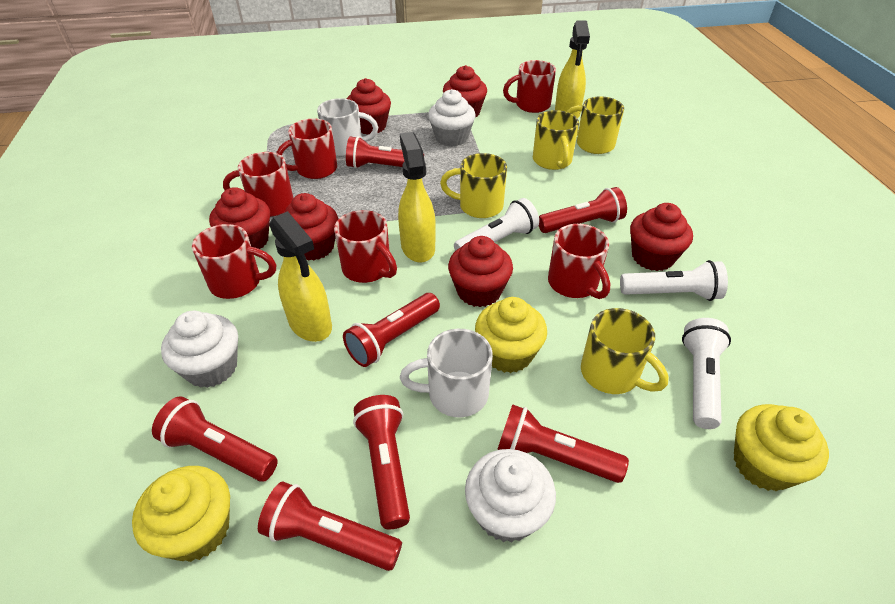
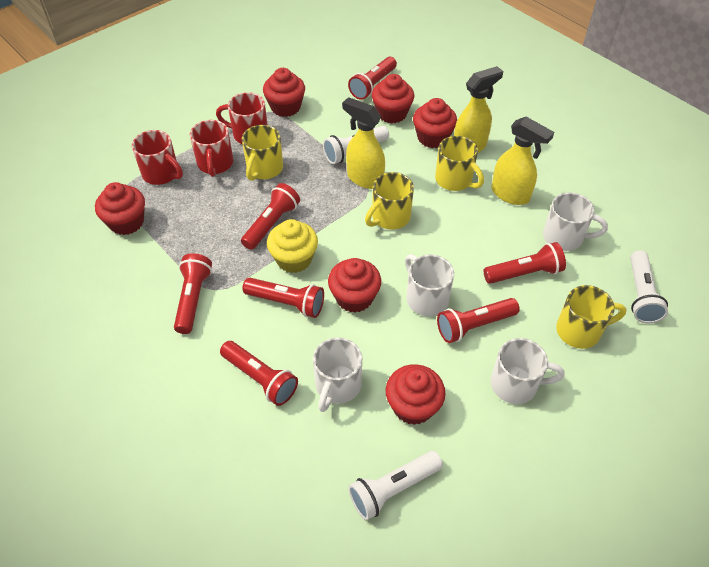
red mug: [192,224,276,299] [223,152,293,217] [276,119,337,179] [334,210,397,283] [503,60,556,113] [548,224,610,299] = 6 -> [132,130,183,185] [190,120,233,177] [216,92,267,144] = 3
white cupcake: [161,311,238,388] [428,89,475,147] [465,449,556,543] = 3 -> none = 0
white mug: [317,98,378,156] [400,329,493,417] = 2 -> [313,338,362,412] [405,254,454,316] [491,338,565,404] [543,192,608,251] = 4
yellow cupcake: [132,466,230,562] [475,297,547,373] [734,404,829,491] = 3 -> [267,219,318,273] = 1

